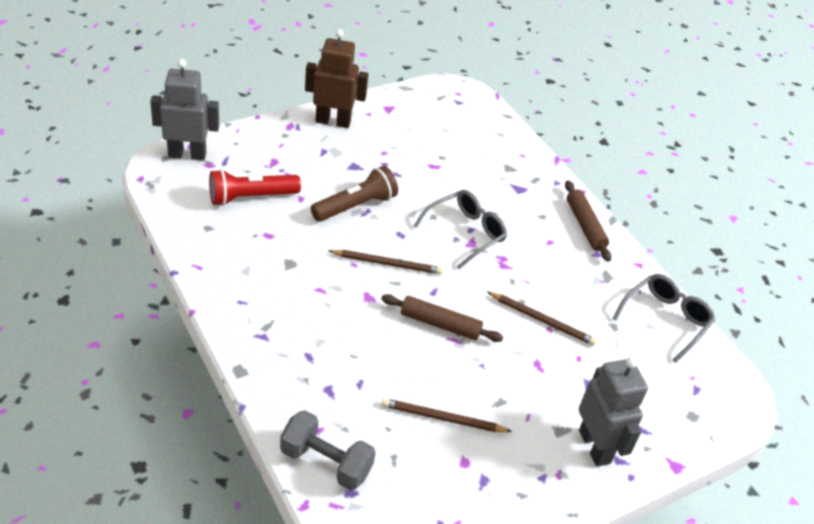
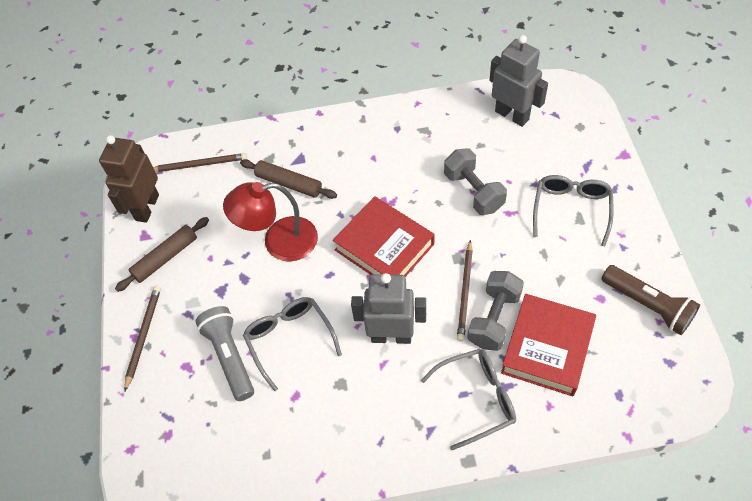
grey dumbbell: [280,410,376,490] = 1 -> [444,148,507,215] [467,271,524,351] = 2
grey flashlight: none = 0 -> [195,306,254,401] = 1
grey glasses: [414,190,507,269] [613,274,715,363] = 2 -> [243,297,342,391] [421,349,516,450] [533,175,613,246] = 3
red book: none = 0 -> [333,196,434,277] [501,294,596,396] = 2
red flashlight: [209,169,301,206] = 1 -> none = 0
red lamp: none = 0 -> [223,182,318,262] = 1

